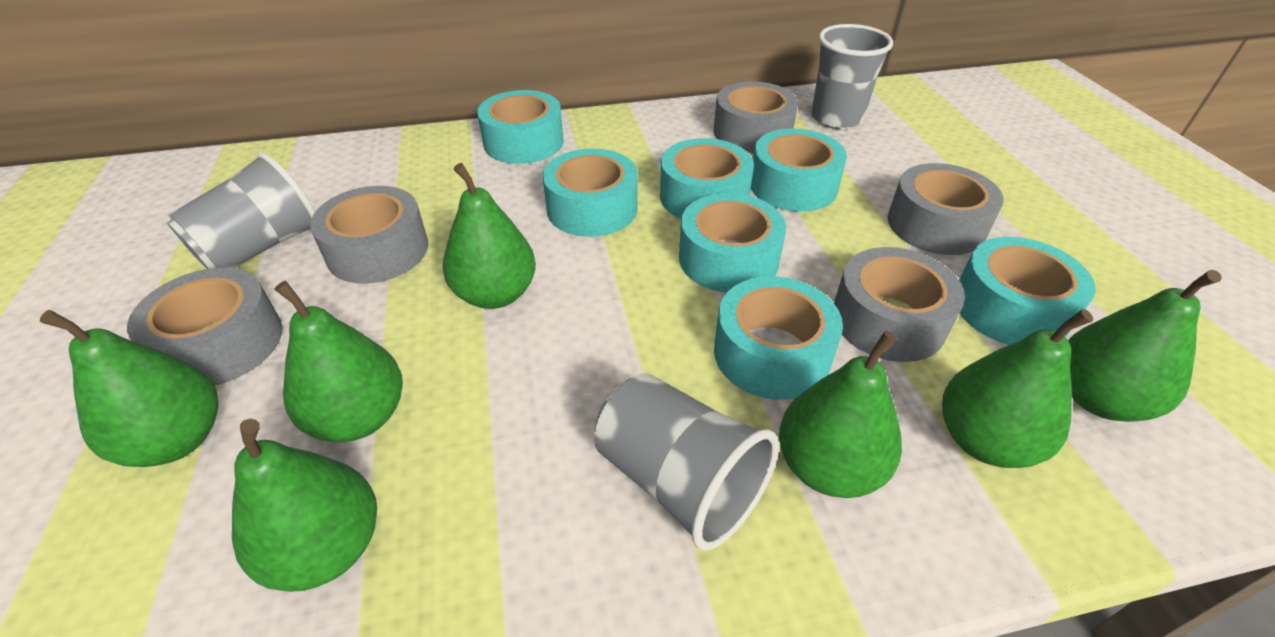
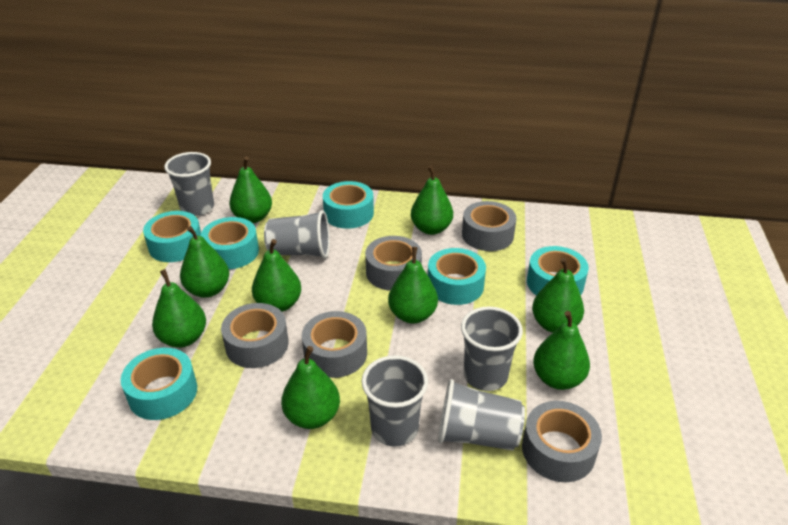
green pear: [40,310,218,467] [232,419,377,592] [274,281,403,442] [443,163,536,309] [779,331,902,498] [942,309,1093,468] [1068,270,1222,422] = 7 -> [152,269,206,348] [180,226,229,298] [229,157,272,223] [252,239,301,312] [281,346,340,429] [388,247,438,323] [411,165,453,235] [532,258,584,333] [533,311,590,390] = 9
grey cup: [167,152,315,269] [594,374,779,551] [811,24,893,129] = 3 -> [164,152,214,216] [264,210,330,258] [362,355,428,447] [438,379,525,451] [461,306,523,391] = 5
turquoise tape: [477,90,564,164] [542,149,638,237] [660,138,754,219] [679,193,786,293] [714,276,843,400] [751,129,847,212] [959,237,1095,345] = 7 -> [121,348,197,420] [143,211,201,262] [201,217,259,269] [323,181,374,229] [428,248,486,305] [527,246,589,296] = 6

